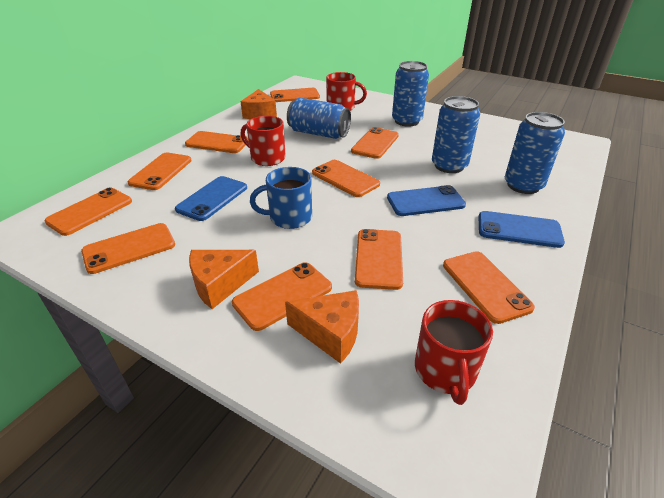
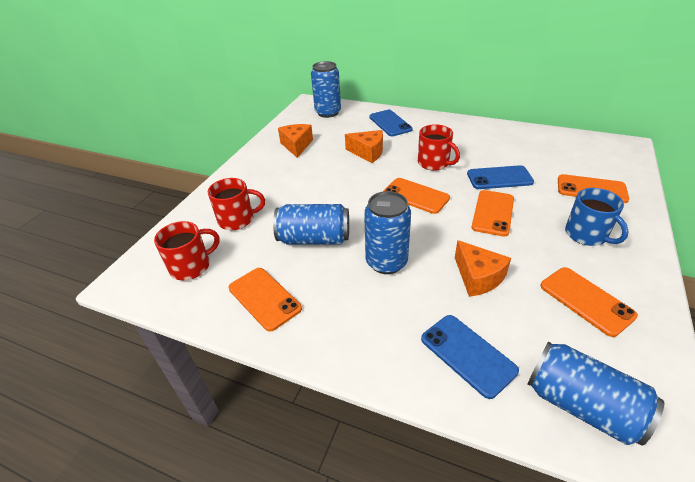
orange phone: [45,188,132,236] [81,223,175,274] [128,153,192,190] [185,131,249,153] [232,262,332,331] [270,88,320,102] [312,160,380,197] [351,127,399,159] [355,229,403,290] [443,251,535,324] = 10 -> [228,268,302,332] [383,178,450,214] [471,190,514,237] [541,267,638,337] [558,174,629,203] = 5

